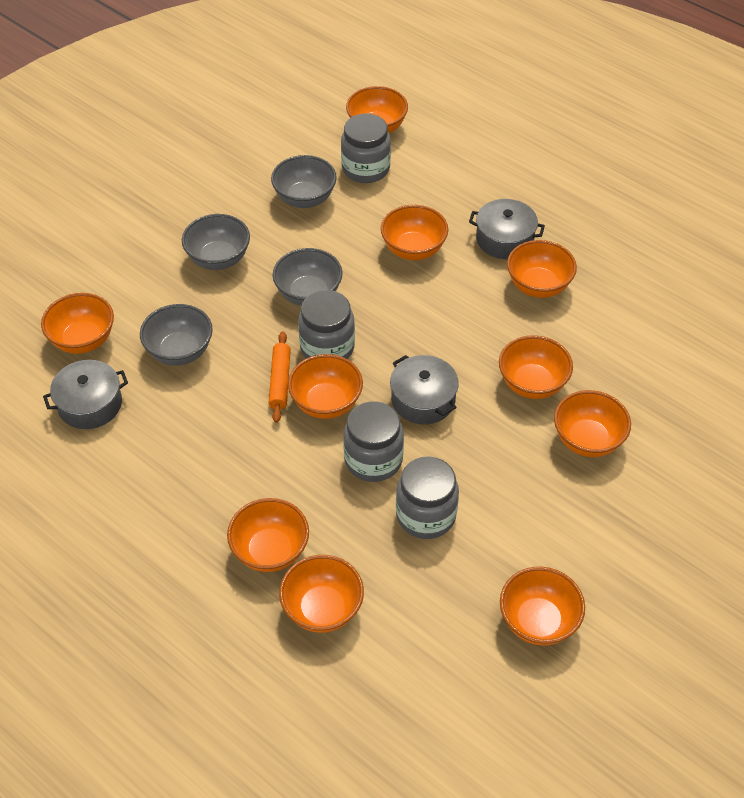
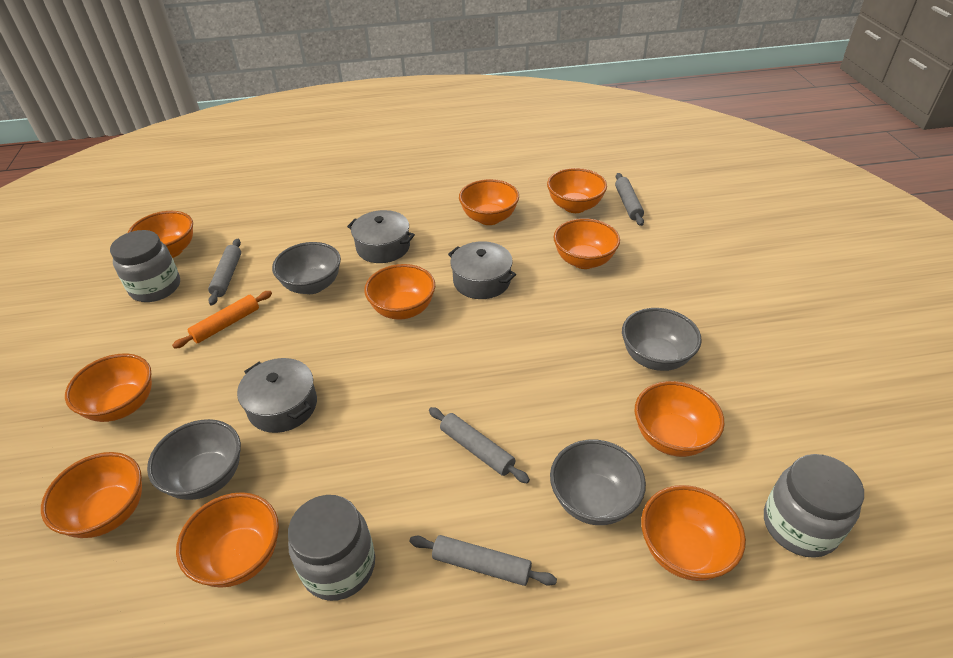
grey jar: [298,290,355,359] [341,113,391,183] [343,401,404,482] [396,456,459,539] = 4 -> [110,230,180,302] [288,495,375,601] [764,454,864,558] = 3
grey rolling pin: none = 0 -> [208,239,241,305] [410,535,557,586] [429,407,530,483] [615,173,644,226] = 4

